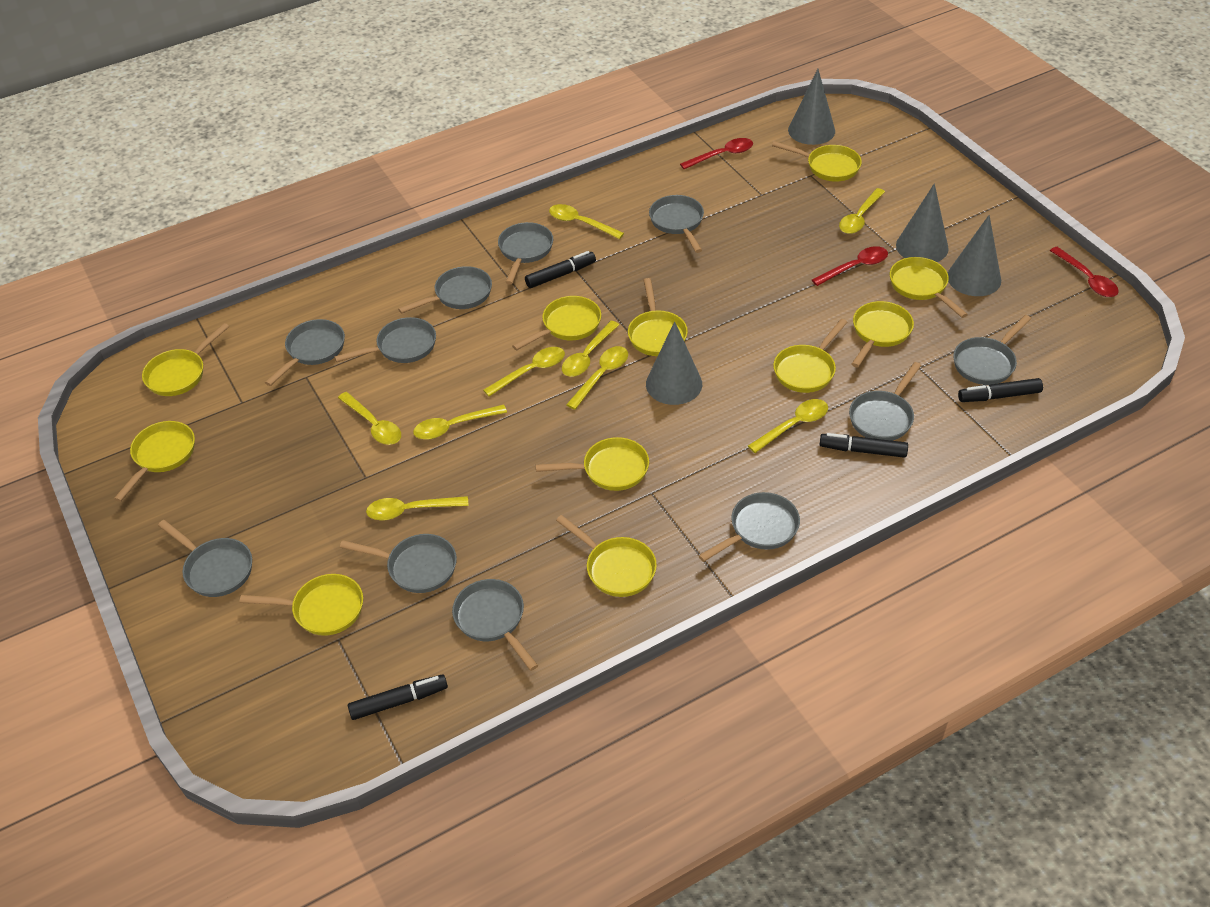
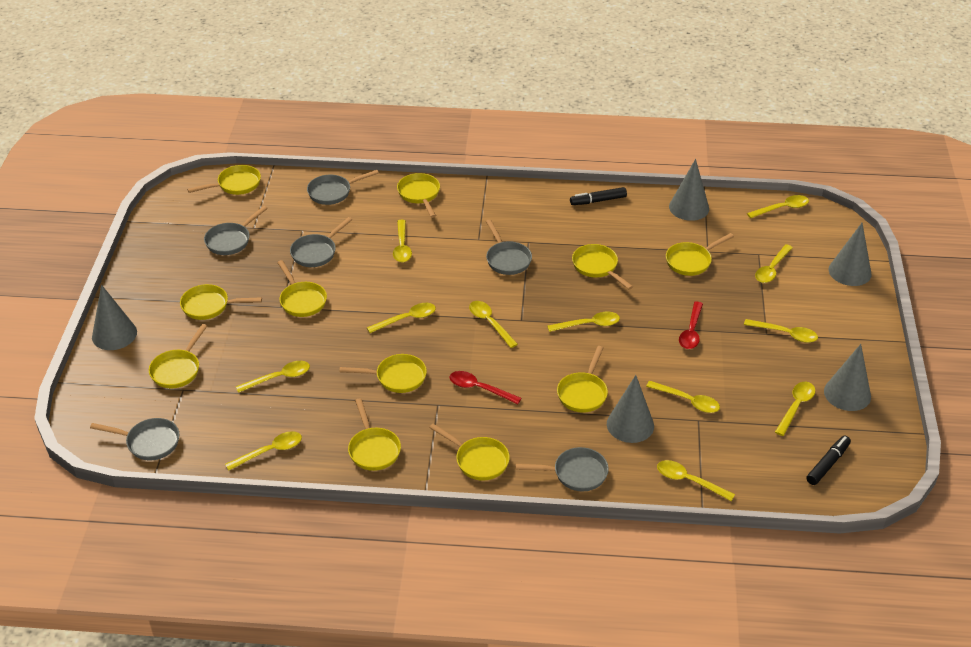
black marker: [348,674,448,720] [525,251,596,288] [820,433,908,458] [958,378,1043,402] = 4 -> [570,187,627,205] [806,436,851,485] = 2
grey cone: [646,321,702,405] [788,69,835,145] [896,183,949,262] [948,215,1001,296] = 4 -> [92,285,137,350] [607,375,654,443] [669,159,709,221] [824,344,871,411] [829,223,872,286] = 5
grey pan: [158,520,252,597] [265,319,345,386] [334,317,436,363] [340,534,457,593] [398,266,492,314] [452,579,538,671] [498,222,553,285] [649,195,704,253] [698,492,800,562] [849,362,921,441] [953,315,1031,385] = 11 -> [90,418,179,460] [204,206,268,255] [290,217,352,267] [307,170,379,205] [486,219,532,275] [515,447,609,491] = 6
red spoon: [680,138,753,169] [812,246,888,286] [1050,247,1119,297] = 3 -> [449,371,521,404] [679,302,703,349] = 2
yellow spoon: [338,392,401,445] [366,496,469,520] [413,405,507,440] [483,347,565,396] [549,204,624,239] [562,321,619,377] [566,346,628,410] [748,399,828,453] [839,188,885,234] = 9 -> [225,431,302,471] [236,361,310,393] [367,303,436,333] [393,220,412,262] [469,301,518,348] [547,311,620,332] [646,381,720,413] [657,460,735,501] [744,319,818,343] [747,195,809,218] [755,244,793,283] [775,382,815,436] = 12

